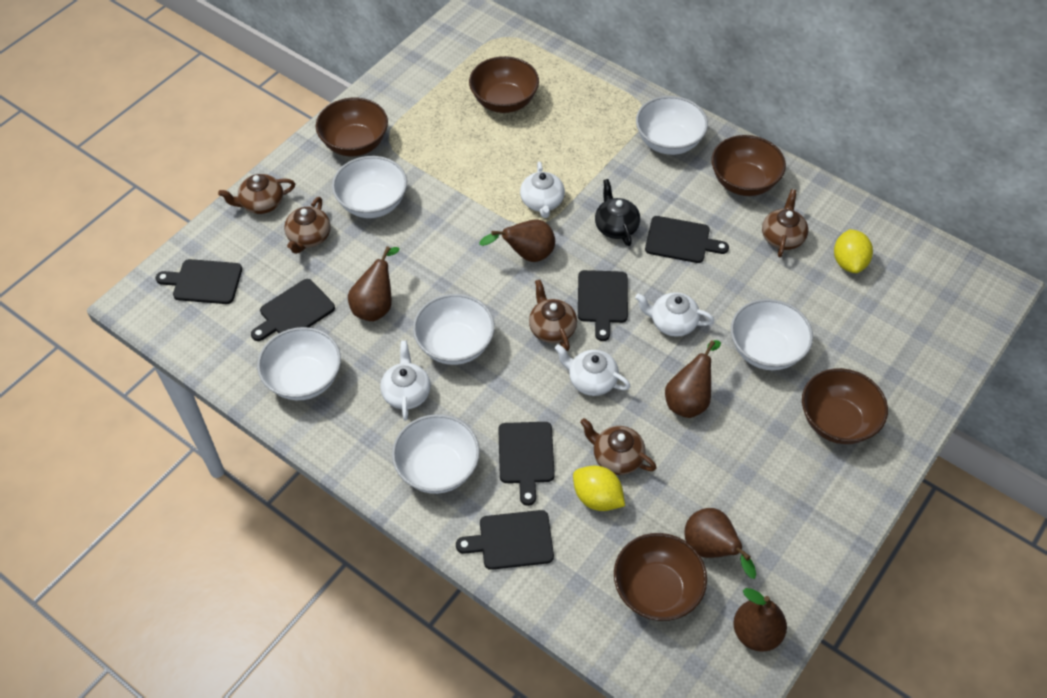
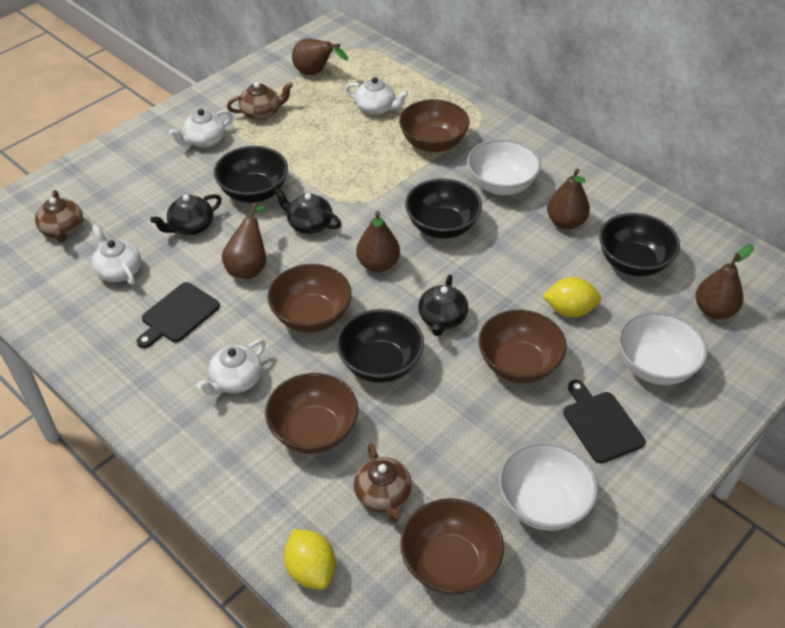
black bowl: none = 0 -> [214,146,288,203] [336,309,424,383] [405,179,482,239] [599,213,680,276] = 4
black cutting board: [155,259,242,304] [251,279,335,341] [456,510,554,570] [498,422,555,506] [578,270,628,341] [645,216,729,263] = 6 -> [137,282,220,348] [563,380,645,463] = 2
black teapot: [595,179,640,246] = 1 -> [150,194,222,235] [274,187,341,234] [418,275,468,336] = 3
brown teapot: [218,174,295,214] [284,197,331,254] [529,280,577,351] [580,418,657,475] [762,189,808,257] = 5 -> [35,190,83,243] [227,82,293,120] [354,443,412,522] = 3
white bowl: [257,327,341,400] [332,156,407,218] [392,414,480,494] [413,294,495,365] [636,96,708,155] [731,299,813,370] = 6 -> [467,139,541,195] [499,442,598,531] [618,311,708,385] = 3

